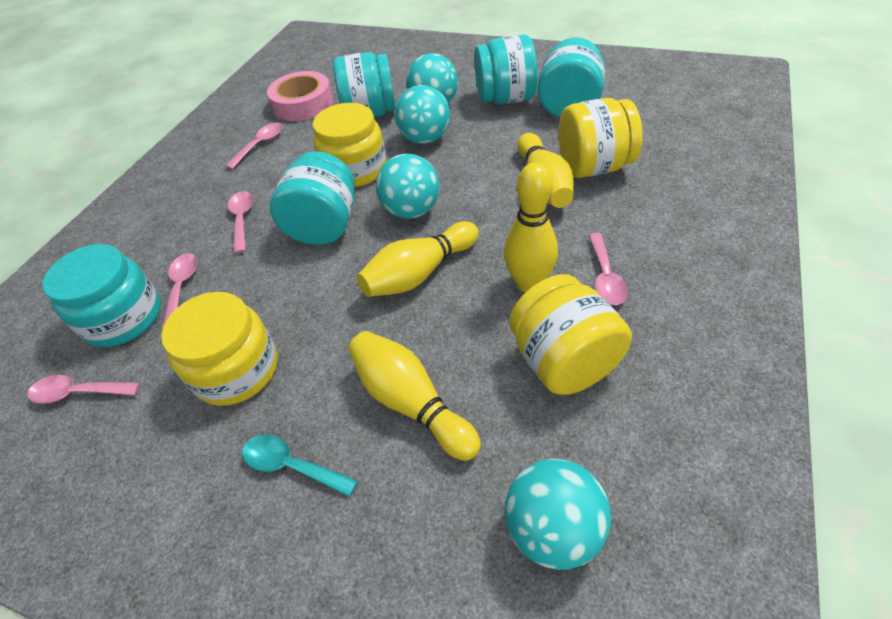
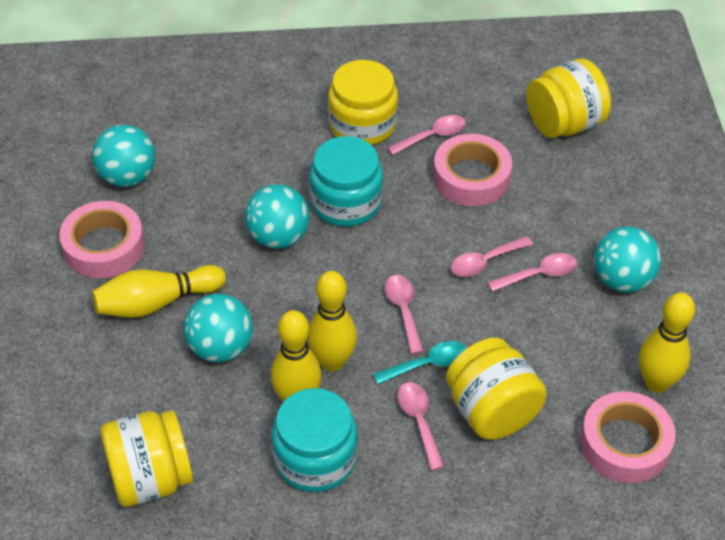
pink tape: [267,71,333,121] = 1 -> [59,201,145,278] [433,134,512,206] [580,391,676,483] = 3
turquoise jar: [43,244,161,347] [270,151,355,245] [333,52,396,117] [474,35,537,105] [537,37,605,117] = 5 -> [272,388,358,492] [309,136,383,227] = 2

